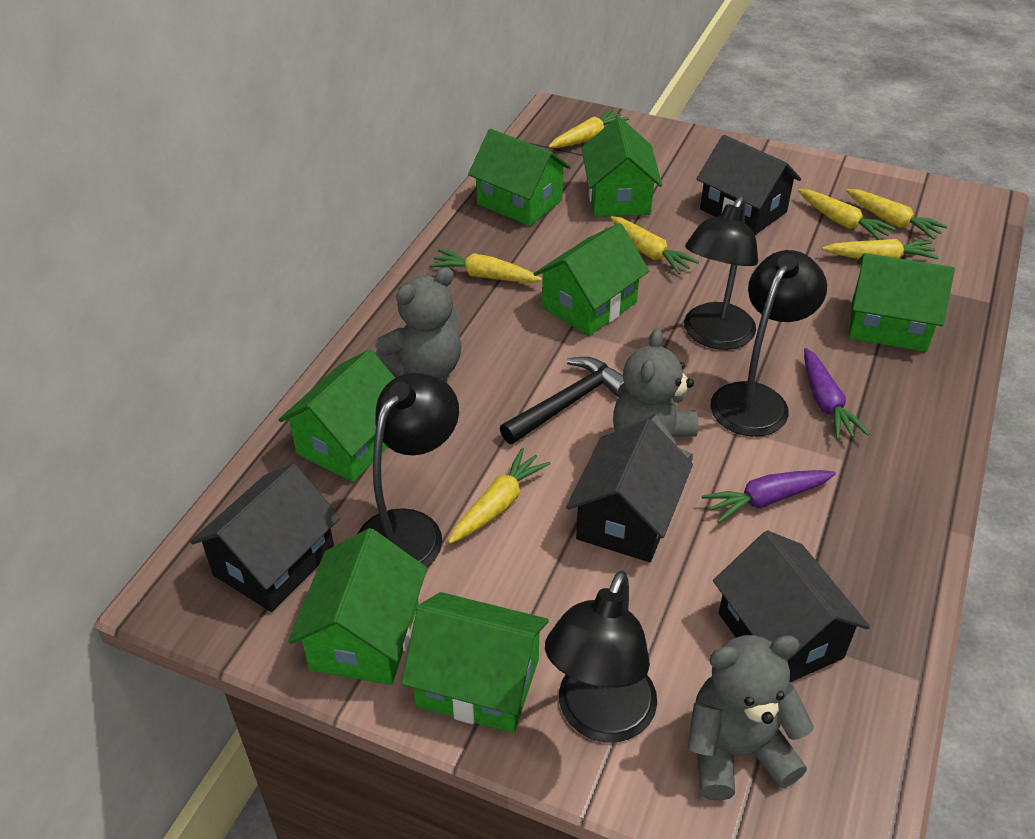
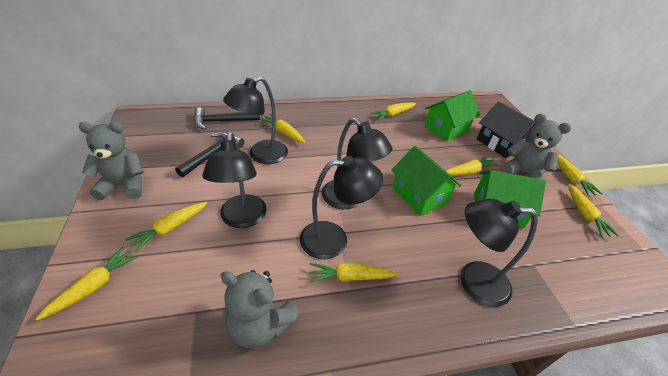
black hammer: [500,357,626,444] = 1 -> [175,131,244,177] [194,107,260,130] = 2
black house: [190,464,340,612] [566,419,693,562] [697,135,801,235] [713,531,870,683] = 4 -> [477,101,536,158] = 1
black lamp: [358,373,459,567] [545,571,657,743] [684,197,758,350] [711,250,827,437] = 4 -> [202,132,267,228] [223,76,288,164] [300,156,383,259] [322,118,393,209] [460,199,538,307] = 5
green house: [278,349,395,482] [288,528,427,685] [401,592,549,733] [468,129,571,226] [534,223,649,336] [582,117,662,217] [849,253,955,352] = 7 -> [391,146,461,216] [425,90,480,141] [474,170,546,228] = 3
purple carrot: [702,470,836,523] [804,348,869,440] = 2 -> none = 0
yellow carrot: [429,249,542,283] [448,448,551,544] [548,109,629,148] [611,216,699,274] [798,189,896,240] [822,239,939,259] [846,189,948,240] = 7 -> [36,246,138,320] [125,202,207,253] [259,113,305,143] [310,263,397,283] [370,102,416,121] [446,155,499,176] [557,154,603,196] [568,184,619,237] = 8

